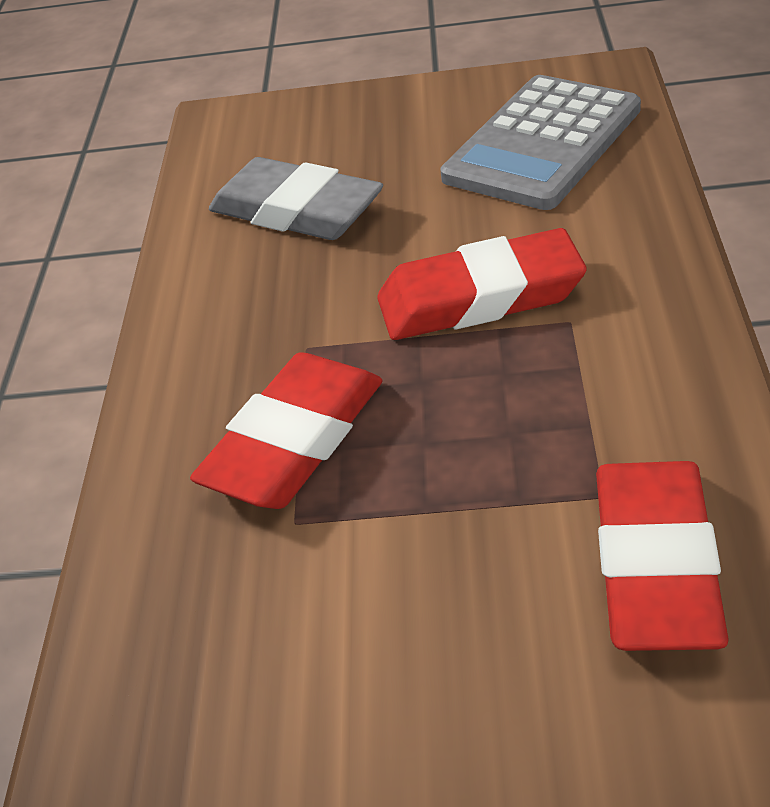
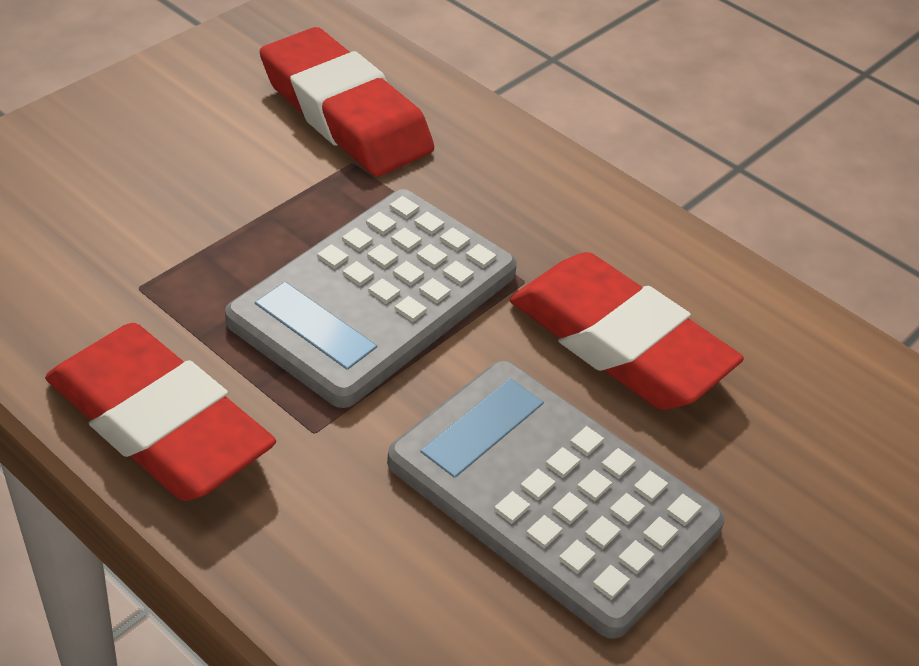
grey calculator: [440,75,641,210] = 1 -> [225,189,517,408] [387,361,725,639] = 2
grey eraser: [209,157,383,240] = 1 -> none = 0

